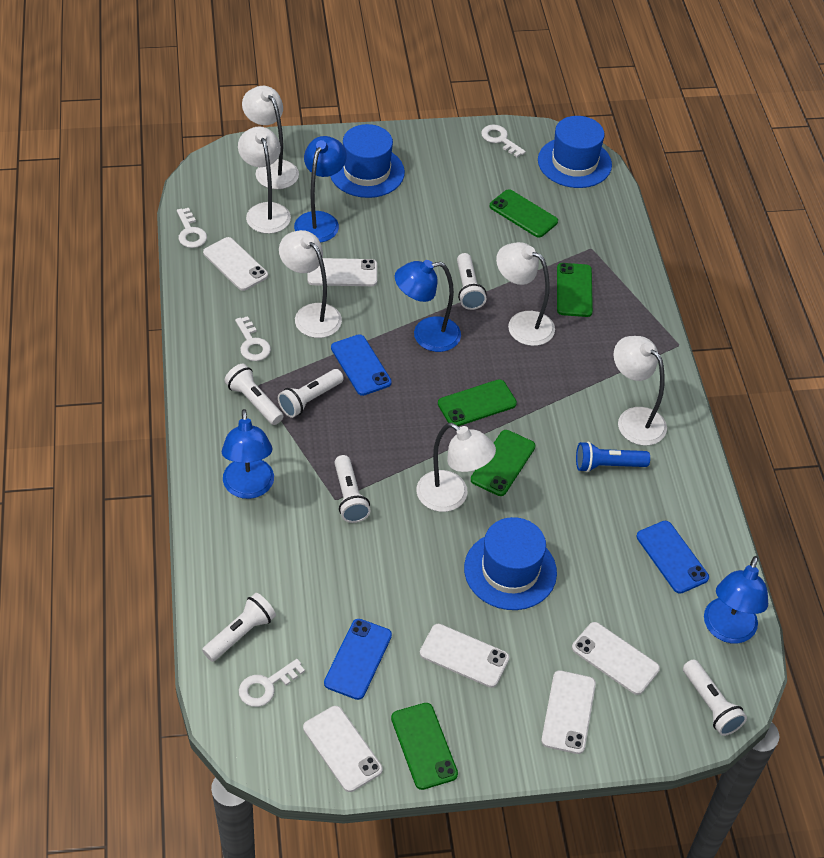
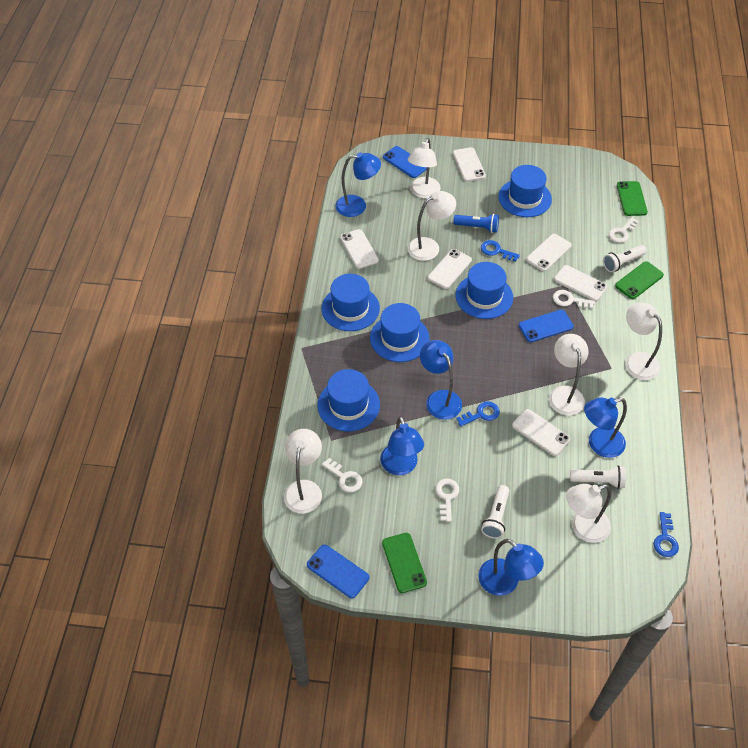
blue hat: [330,124,405,198] [464,517,557,610] [538,116,612,188] = 3 -> [317,369,380,431] [321,274,380,331] [370,303,430,362] [456,262,513,319] [498,165,552,217] = 5
blue key: none = 0 -> [456,401,500,427] [481,240,520,261] [654,512,679,557] = 3
blue lamp: [222,409,274,499] [294,136,347,243] [395,260,461,352] [704,556,768,644] = 4 -> [335,152,381,217] [380,416,424,475] [420,340,462,420] [478,539,544,596] [584,397,627,458] = 5
green phone: [391,703,458,790] [438,379,517,426] [471,430,536,496] [489,189,558,238] [557,263,593,317] = 5 -> [382,533,427,593] [615,261,664,299] [617,181,648,216] = 3
white flashlight: [202,593,276,662] [224,363,283,425] [278,369,344,418] [334,455,371,523] [457,253,486,310] [683,659,747,736] = 6 -> [481,485,509,539] [570,465,626,489] [603,245,647,272] = 3

